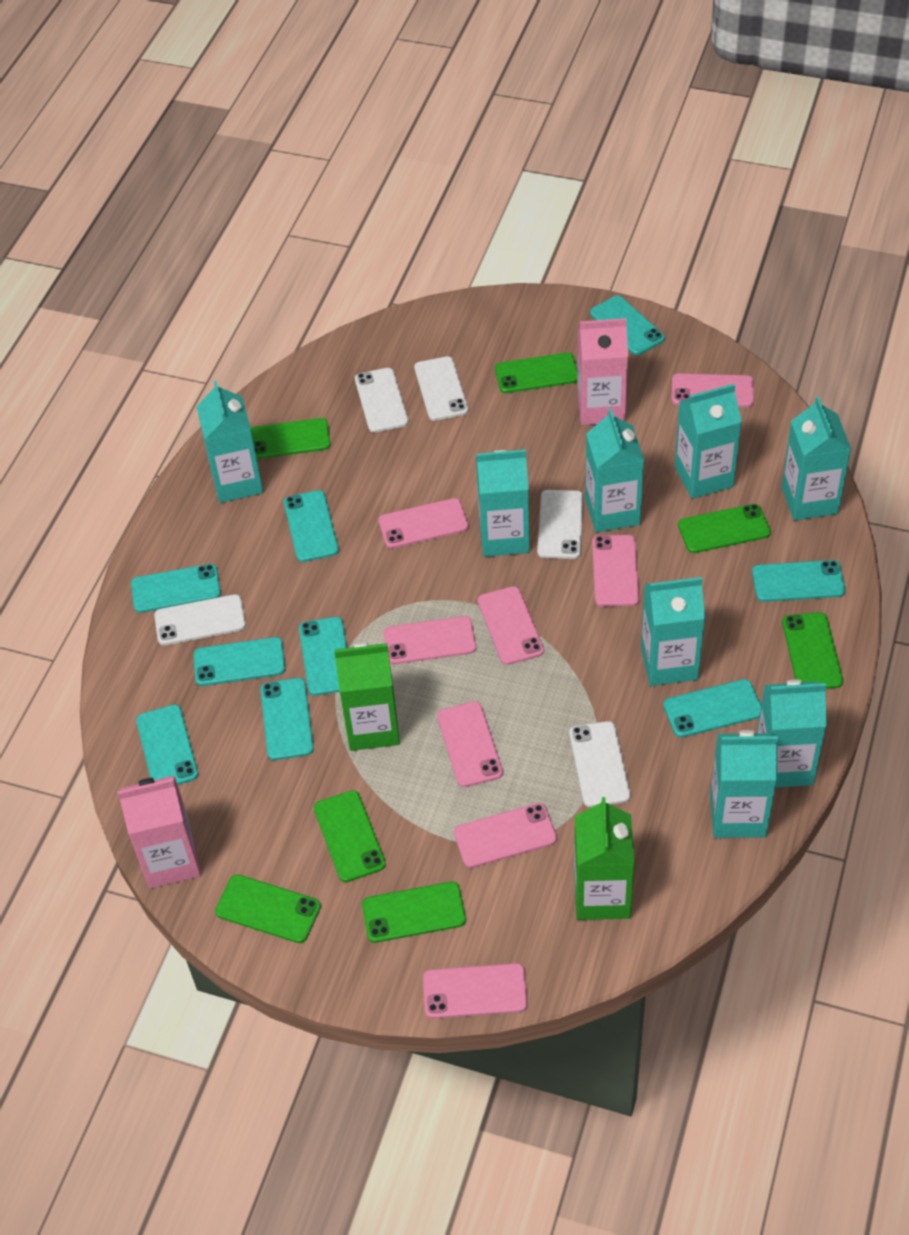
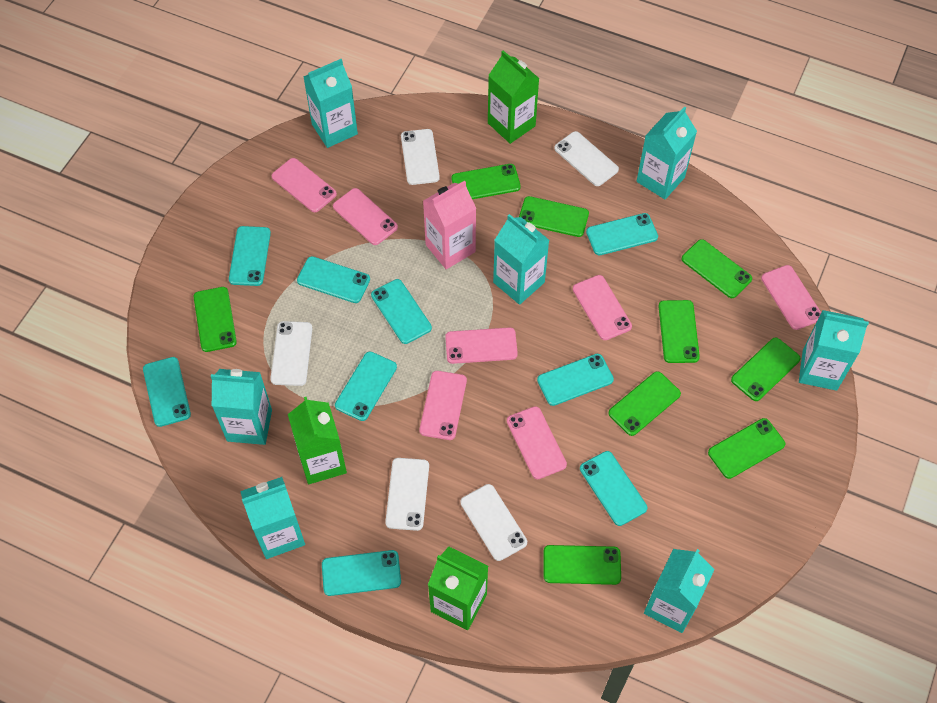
green carton: [334,642,400,751] [574,797,635,920] = 2 -> [288,397,347,484] [428,547,488,630] [488,50,539,144] = 3
green phone: [215,875,321,943] [251,418,331,459] [314,790,386,882] [362,882,466,943] [495,353,577,393] [678,504,771,553] [782,612,843,689] = 7 -> [194,287,237,352] [452,164,521,199] [519,196,589,237] [543,545,621,585] [608,371,681,436] [658,300,700,363] [681,239,752,298] [708,418,785,479] [731,337,801,401] = 9
pink carton: [118,775,201,889] [577,318,628,425] = 2 -> [423,181,476,269] = 1
pink phone: [378,498,469,549] [383,616,476,664] [423,963,528,1019] [437,701,503,787] [454,803,557,868] [478,586,544,665] [592,535,640,607] [672,373,754,407] = 8 -> [271,158,337,212] [333,188,398,245] [420,371,467,440] [445,327,518,364] [507,406,567,479] [573,275,632,340] [761,265,821,330] = 7
turquoise carton: [196,381,263,503] [476,450,530,557] [585,409,644,532] [641,577,705,686] [675,384,742,499] [710,730,778,838] [757,679,827,788] [782,396,851,521] = 8 -> [211,369,272,445] [240,477,305,559] [304,59,358,148] [493,214,549,305] [636,106,697,199] [644,549,715,633] [799,310,869,391] = 7

